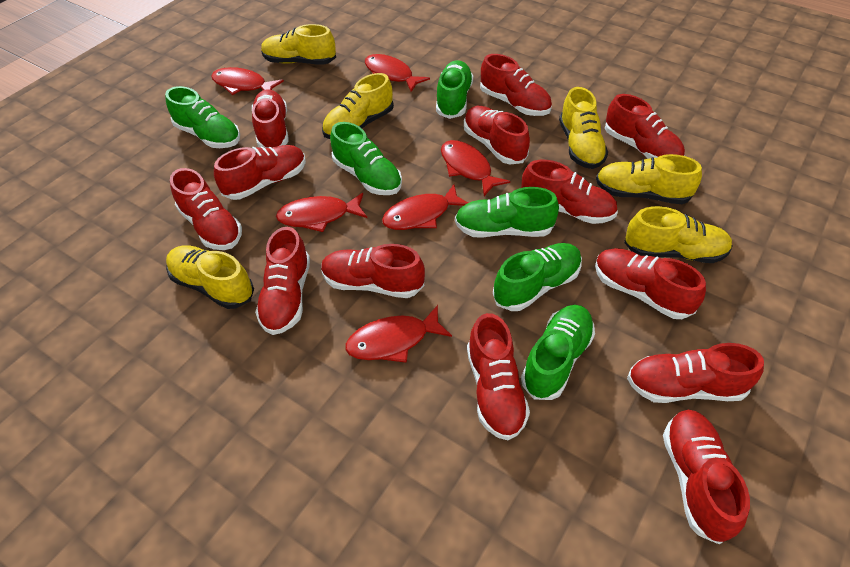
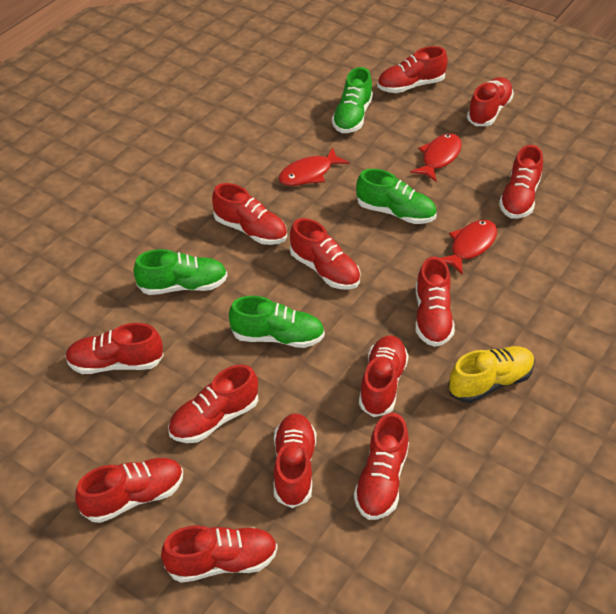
green shoe: [165,86,240,148] [330,122,402,195] [436,60,473,119] [455,187,559,238] [493,243,582,311] [521,305,595,400] = 6 -> [133,249,228,295] [229,296,325,348] [332,67,373,133] [356,169,437,224] = 4
red fish: [211,67,284,95] [276,193,367,232] [345,305,452,363] [365,54,430,92] [382,184,468,230] [441,140,510,196] = 6 -> [278,147,349,186] [410,133,462,182] [441,220,497,274] = 3
yellow shoe: [166,245,254,309] [261,24,336,65] [322,73,394,139] [559,87,608,169] [596,154,702,204] [624,206,733,263] = 6 -> [448,346,535,403] = 1

